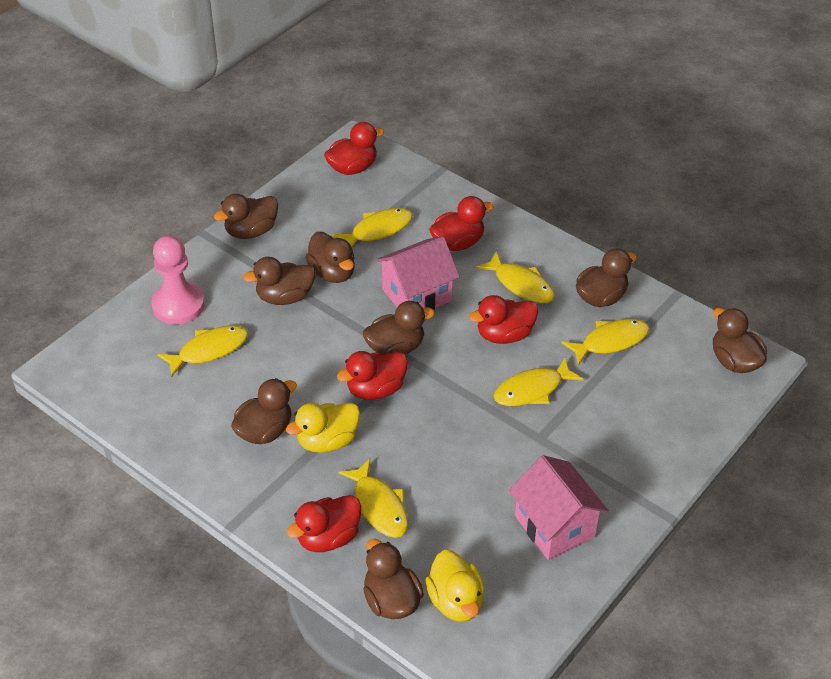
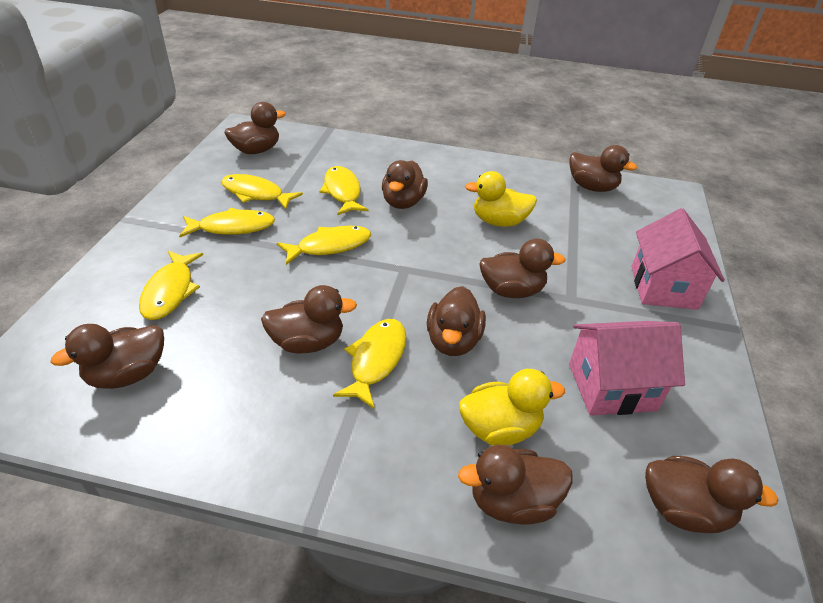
brown duck: [214,193,278,239] [231,378,297,444] [243,257,315,305] [305,232,355,283] [363,301,435,355] [363,539,424,619] [576,249,637,307] [713,308,767,373] = 8 -> [51,324,164,389] [225,102,286,154] [261,285,357,353] [382,160,428,209] [427,286,486,356] [458,445,572,525] [479,238,566,298] [570,145,637,192] [645,456,778,533] = 9
pink pawn: [151,235,205,325] = 1 -> none = 0
red duck: [287,495,361,552] [324,122,384,175] [337,351,408,400] [429,196,494,251] [469,295,538,344] = 5 -> none = 0

